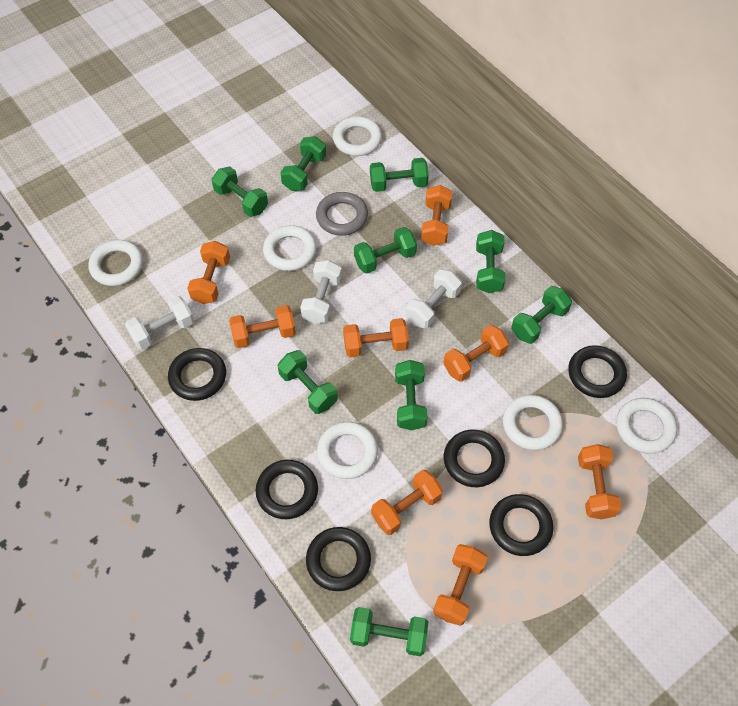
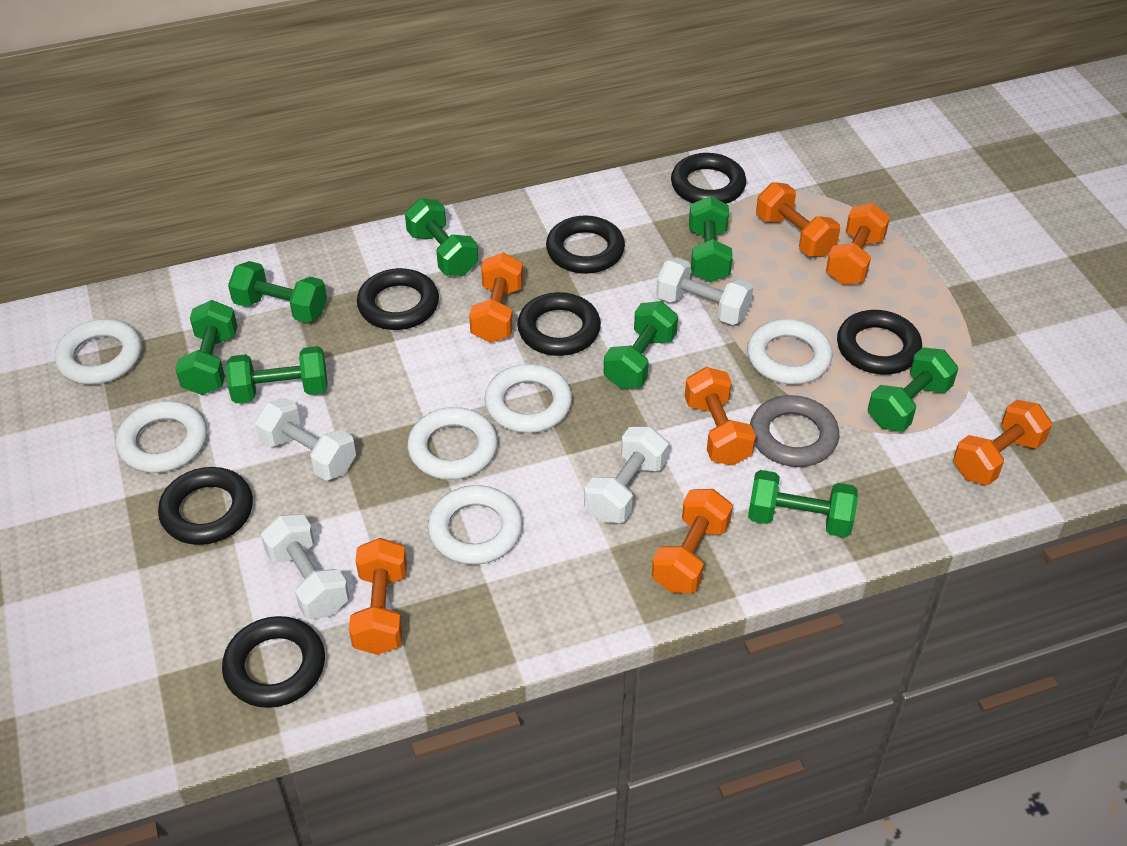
black ring: [168,348,226,401] [256,460,318,519] [306,527,371,591] [444,430,505,487] [489,494,554,556] [568,345,627,398] = 6 -> [158,467,253,545] [222,616,325,708] [357,268,439,330] [517,292,601,356] [546,215,625,274] [671,153,746,204] [837,310,922,375] = 7
green dumbbell: [211,166,268,217] [278,350,338,414] [280,136,326,191] [350,607,428,656] [354,227,417,274] [370,158,429,192] [395,360,427,430] [476,230,505,293] [511,286,572,344] = 9 -> [175,300,238,395] [226,346,328,404] [228,261,327,323] [405,198,478,276] [604,301,678,389] [689,196,733,282] [748,470,858,537] [868,347,958,432] = 8
orange dumbbell: [187,241,230,304] [229,305,296,348] [343,318,409,357] [371,470,443,535] [421,185,452,246] [433,544,488,626] [443,325,509,382] [578,444,622,519] = 8 -> [349,538,407,655] [469,253,523,343] [652,489,733,593] [685,367,756,466] [756,182,840,257] [826,203,890,285] [953,400,1052,485] = 7
white dumbbell: [125,296,194,350] [300,260,342,324] [406,269,462,329] = 3 -> [254,398,356,481] [261,514,349,619] [584,427,669,523] [656,257,753,325] = 4

